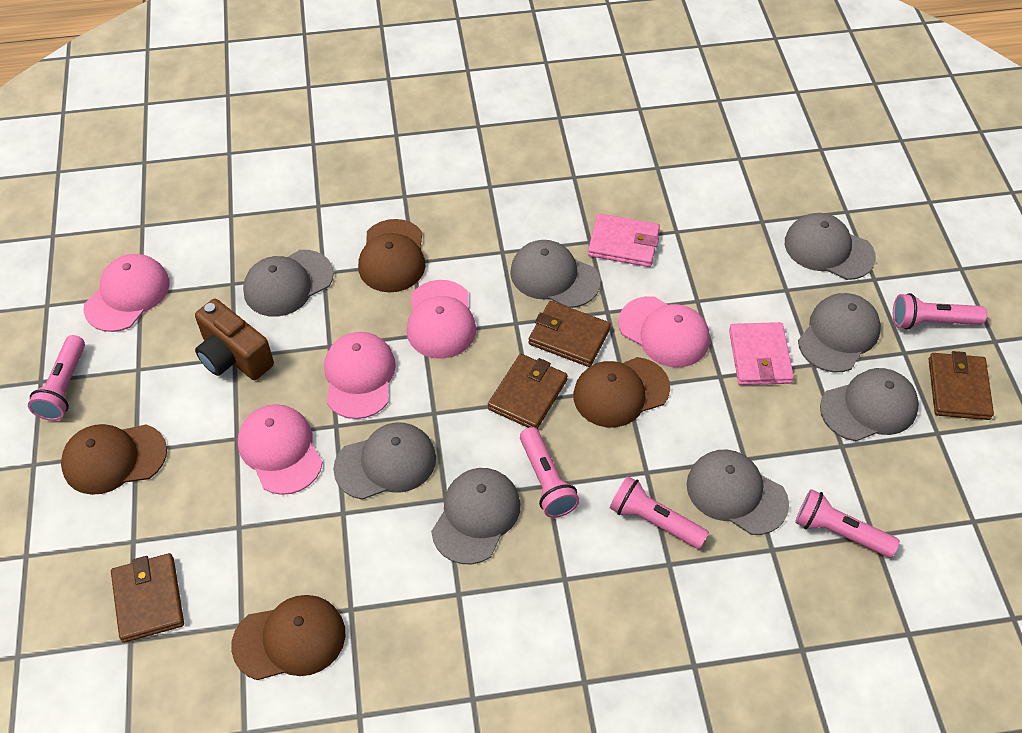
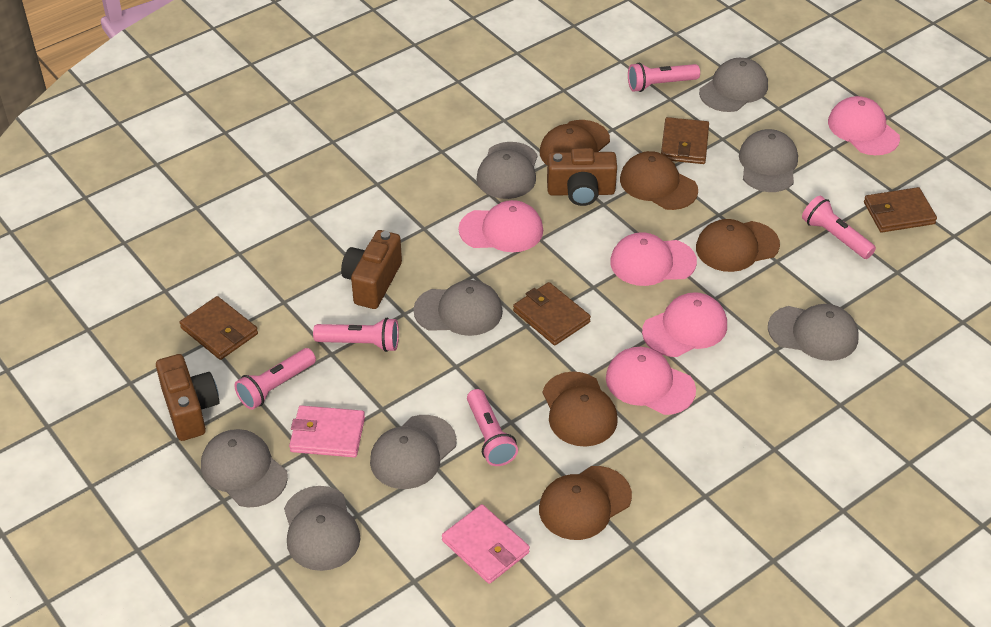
brown camera: [195,299,274,380] = 1 -> [156,354,219,441] [341,230,402,309] [547,148,617,206] = 3
brown cap: [61,424,167,495] [231,595,345,680] [358,219,425,293] [573,357,670,427] = 4 -> [539,466,632,540] [540,120,610,165] [542,372,618,447] [620,151,698,210] [696,219,780,272] = 5

